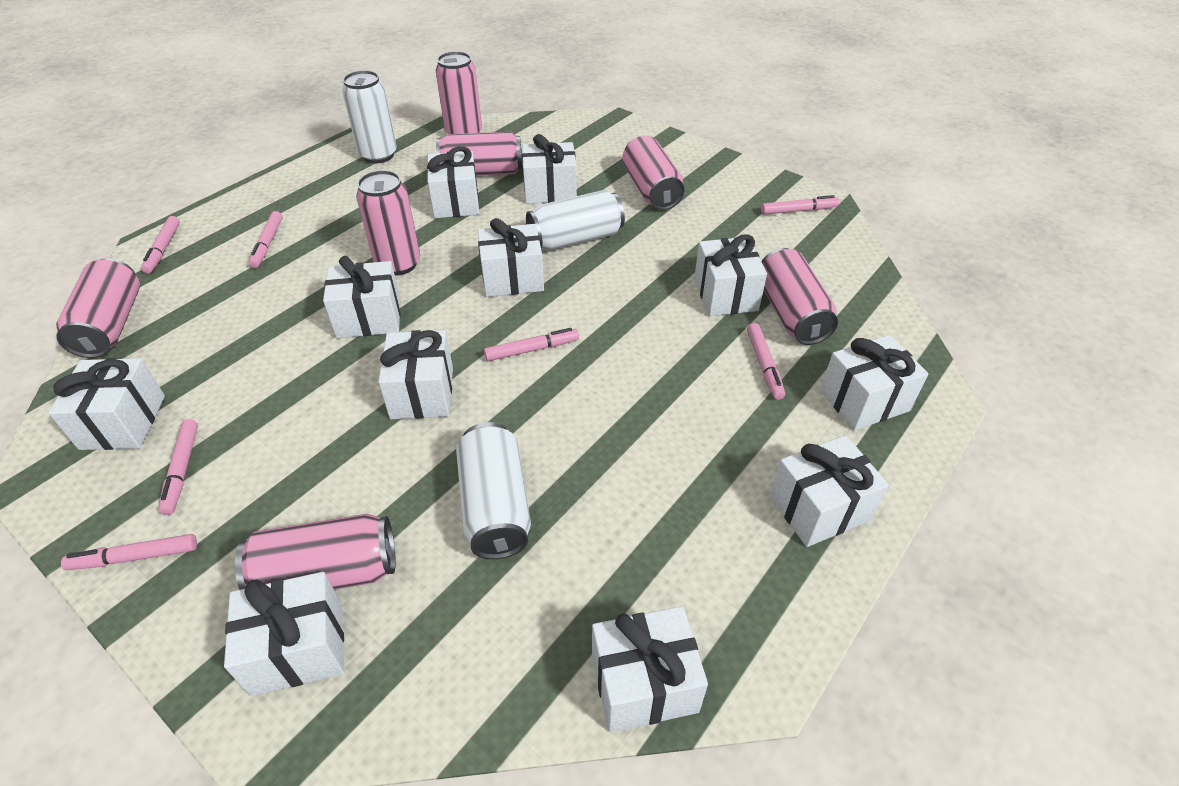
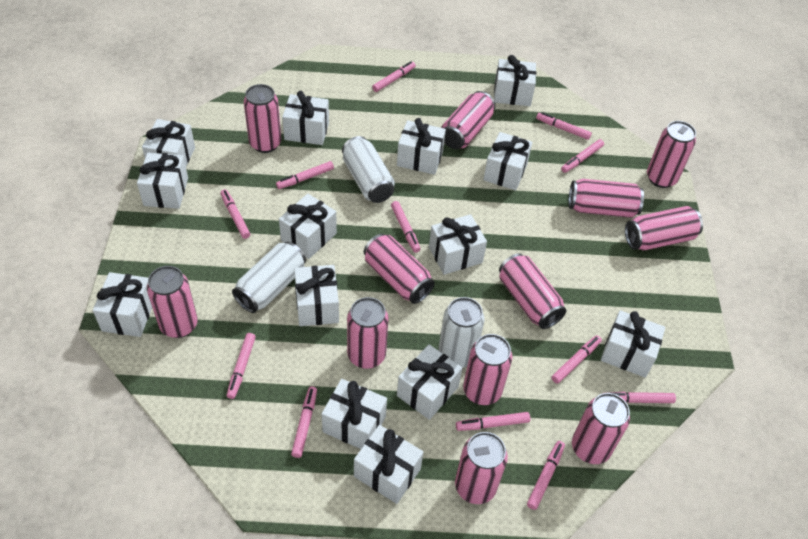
pink can: [56,258,140,358] [235,514,396,590] [356,170,420,276] [436,51,482,134] [436,132,522,176] [622,136,685,210] [761,248,838,345] = 7 -> [147,266,198,338] [244,84,281,153] [347,297,388,369] [364,234,435,304] [441,91,495,149] [455,432,508,504] [463,334,512,405] [499,253,567,329] [568,179,644,218] [572,393,630,464] [625,206,703,250] [647,121,696,188] = 12
pink marker: [61,534,197,570] [141,216,180,274] [158,419,198,515] [249,211,283,268] [484,328,579,361] [747,323,785,400] [761,195,839,215] = 7 -> [220,189,250,239] [227,333,256,399] [276,161,334,189] [291,386,317,458] [372,61,416,92] [391,201,420,253] [456,412,530,431] [527,441,565,510] [536,112,592,140] [551,335,602,384] [561,139,604,173] [608,392,676,403] = 12
white gift: [48,358,165,450] [224,572,344,696] [323,256,401,338] [378,330,453,419] [427,146,479,218] [477,218,544,297] [522,134,577,204] [592,606,708,733] [694,234,767,316] [770,435,889,547] [820,335,928,430] = 11 -> [93,272,152,337] [137,153,188,209] [142,119,195,166] [279,194,337,259] [282,91,329,145] [294,265,339,326] [322,379,387,449] [354,425,423,504] [397,118,446,175] [397,344,462,420] [429,214,487,275] [483,132,532,190] [494,55,536,106] [601,310,665,378] = 14

